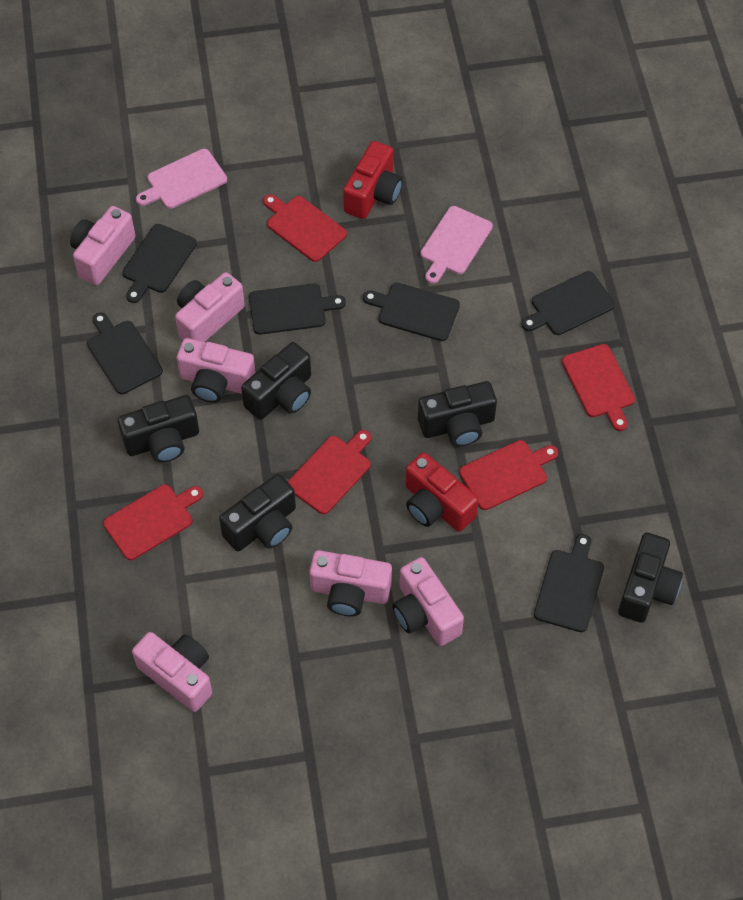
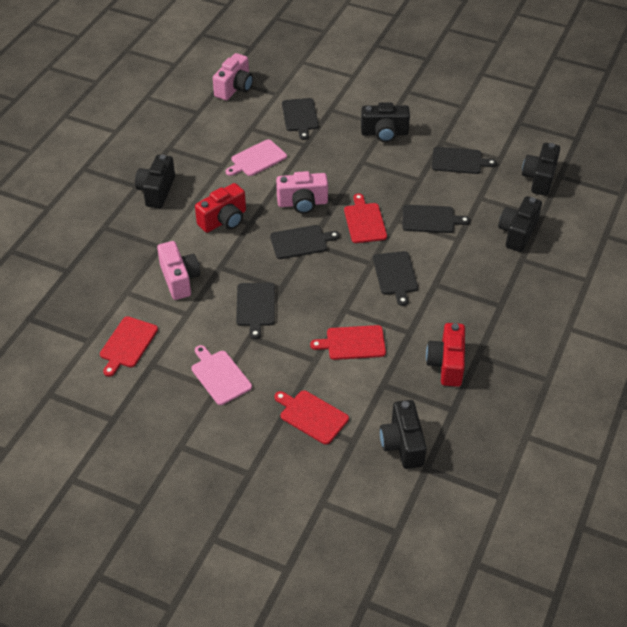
pink camera: [70,206,135,285] [132,632,212,712] [175,272,245,342] [177,338,256,403] [309,550,392,616] [392,557,464,646] = 6 -> [157,241,200,300] [213,53,253,100] [276,171,328,214] = 3
red cutting board: [103,484,203,560] [263,194,347,262] [287,430,371,514] [459,440,558,510] [562,344,635,431] = 5 -> [100,316,158,377] [274,390,349,445] [310,325,386,360] [344,194,387,243] = 4

